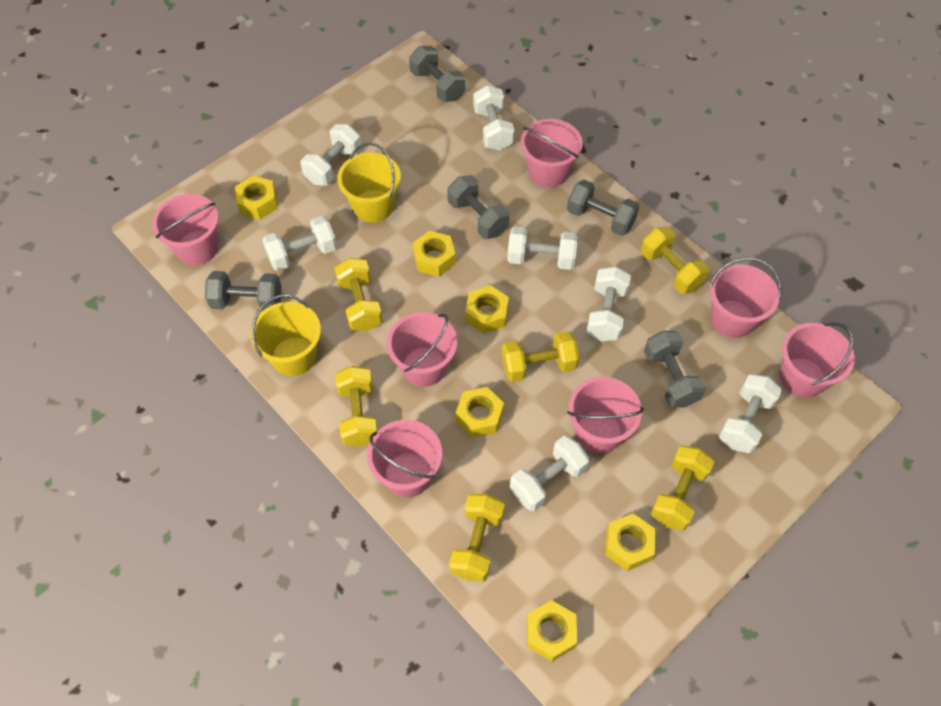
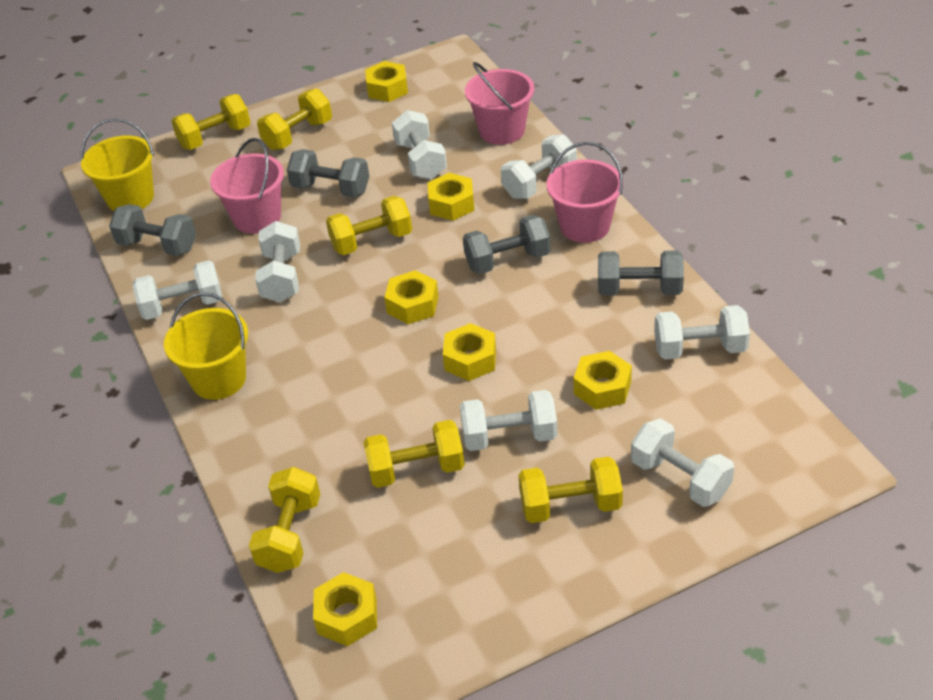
grey dumbbell: [205,271,281,311] [409,46,465,102] [447,175,509,239] [567,179,639,236] [644,331,706,408] = 5 -> [109,204,196,256] [287,149,369,197] [463,215,551,274] [598,251,684,296] = 4
pink bucket: [152,194,219,265] [367,420,442,497] [387,312,457,387] [521,119,583,188] [567,377,644,453] [709,257,782,338] [779,322,855,398] = 7 -> [210,138,284,234] [465,62,534,145] [547,142,623,243] = 3

